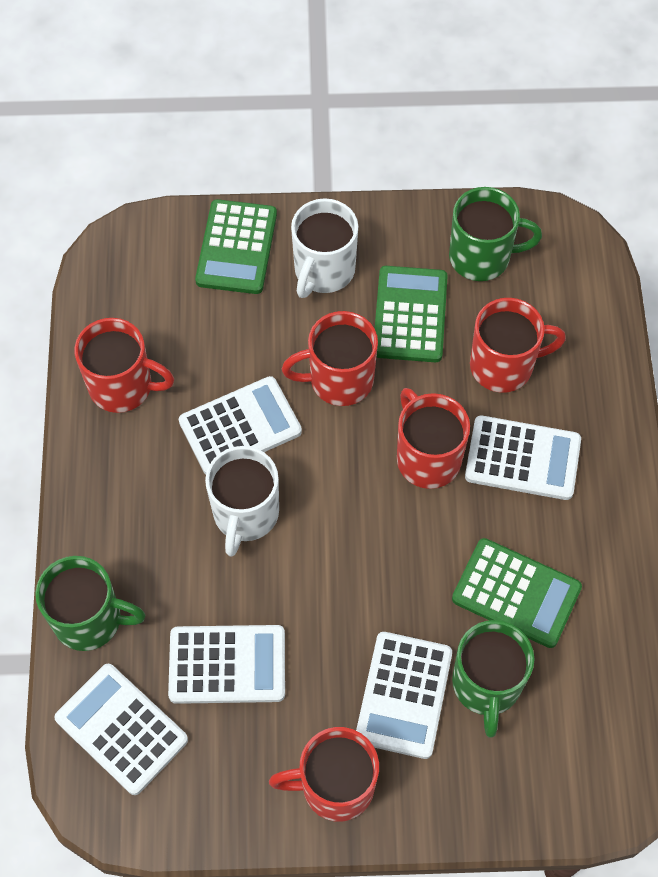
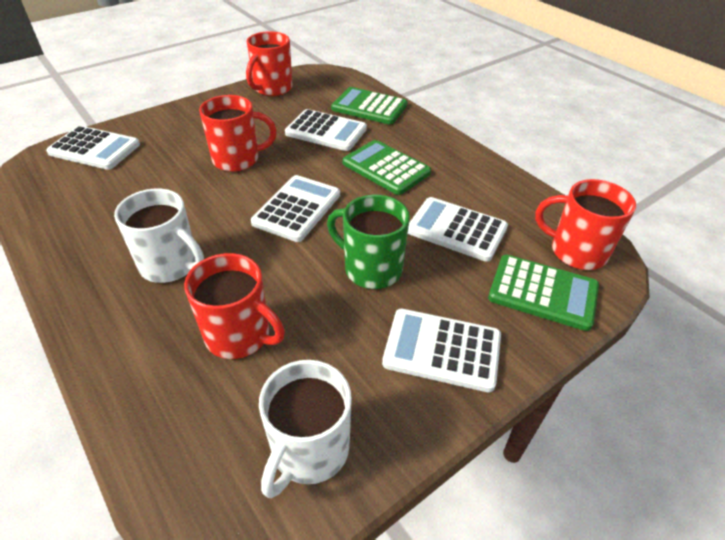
green mug: [35,556,145,651] [449,187,542,281] [452,620,534,738] = 3 -> [327,195,410,289] = 1
red mug: [74,318,174,413] [269,727,379,822] [282,311,378,406] [397,388,470,489] [470,298,566,393] = 5 -> [184,253,285,359] [199,95,277,172] [246,31,293,96] [535,179,636,270] = 4

